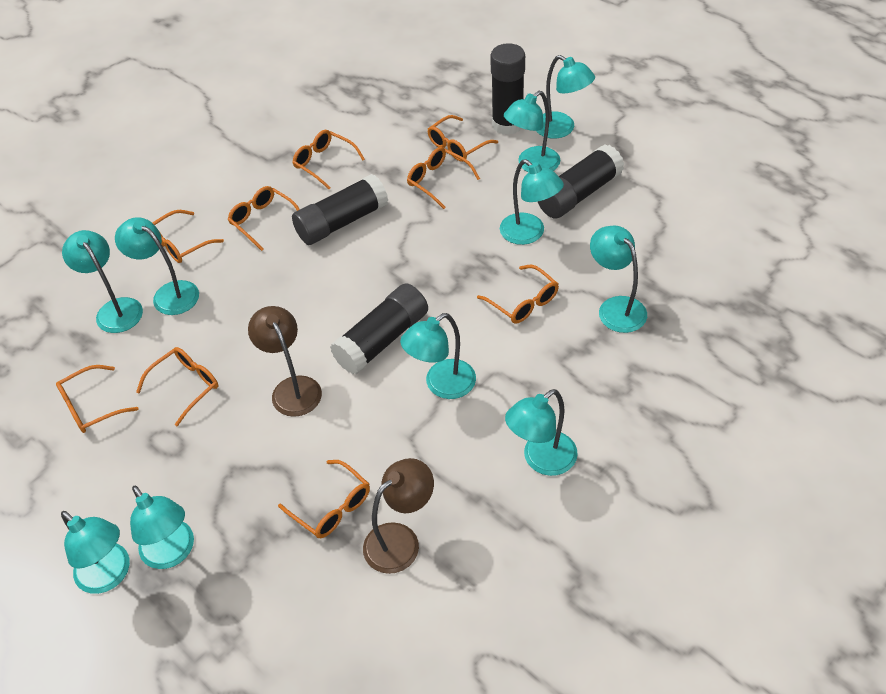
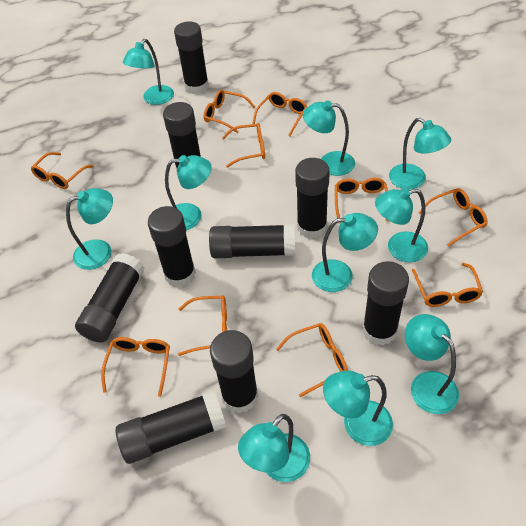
black glue stick: [292,174,388,245] [330,283,428,374] [490,43,525,135] [538,144,624,219] = 4 -> [75,253,144,343] [115,391,226,464] [148,206,196,287] [163,102,201,172] [174,22,209,94] [209,224,295,258] [210,330,258,414] [295,158,330,239] [363,261,409,345] = 9
brown lamp: [248,306,322,417] [363,458,434,574] = 2 -> none = 0
orange glasses: [56,365,138,433] [136,347,218,426] [152,210,224,263] [228,186,300,251] [278,460,370,538] [292,130,365,189] [407,147,480,209] [428,115,498,162] [477,265,559,324] = 9 -> [31,152,94,189] [101,337,170,397] [178,295,227,356] [204,90,255,133] [222,123,265,168] [252,92,307,136] [276,323,348,397] [335,178,389,223] [412,263,483,307] [419,188,488,247] = 10

